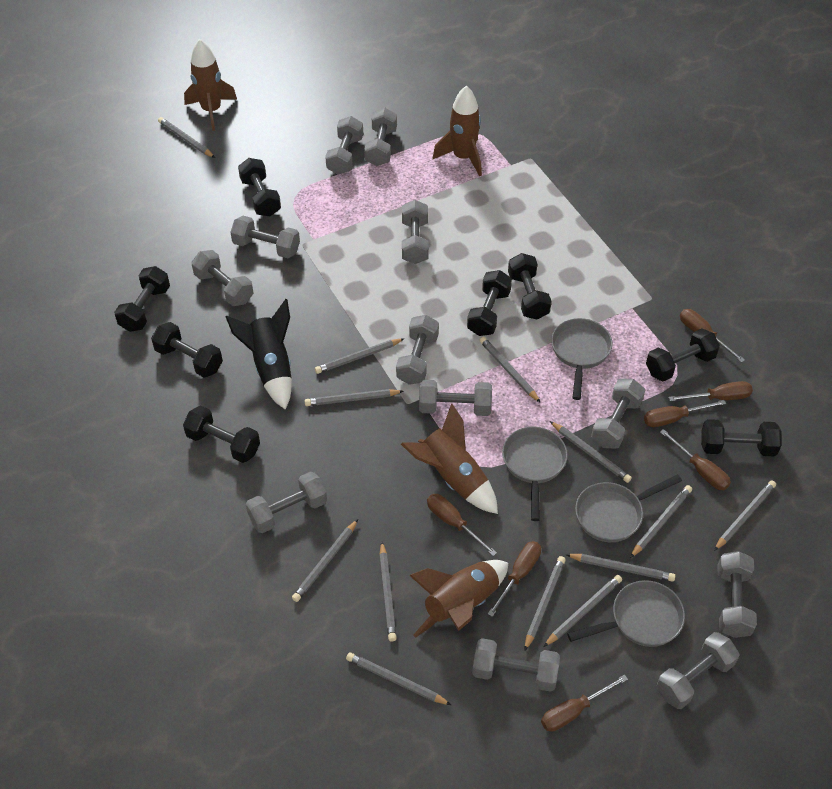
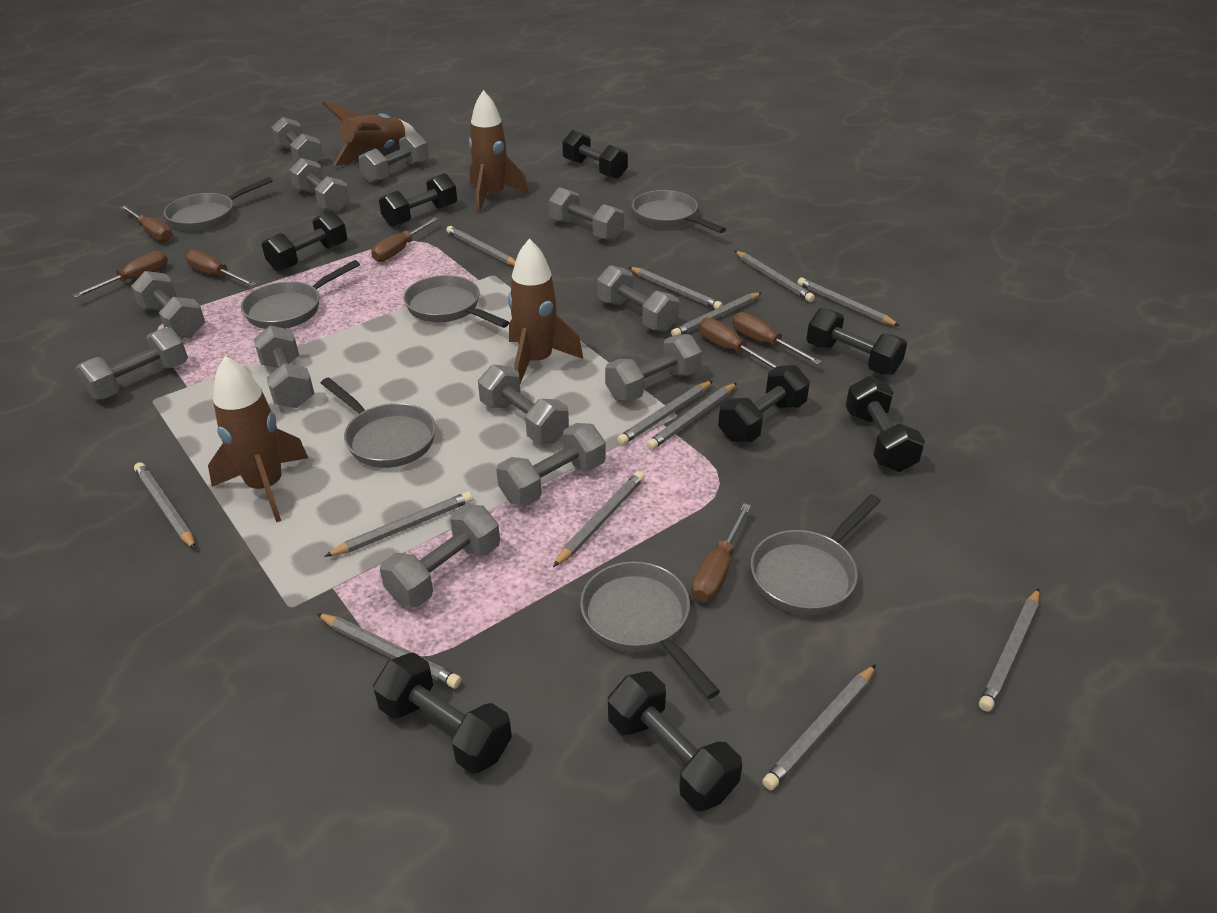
black rocket: [226,299,292,410] = 1 -> none = 0
grey pan: [502,427,568,521] [551,318,612,400] [567,580,685,647] [575,474,682,542] = 4 -> [164,177,273,231] [241,260,360,329] [321,377,436,468] [403,275,509,328] [580,561,720,699] [632,190,726,233] [751,494,881,615] = 7

